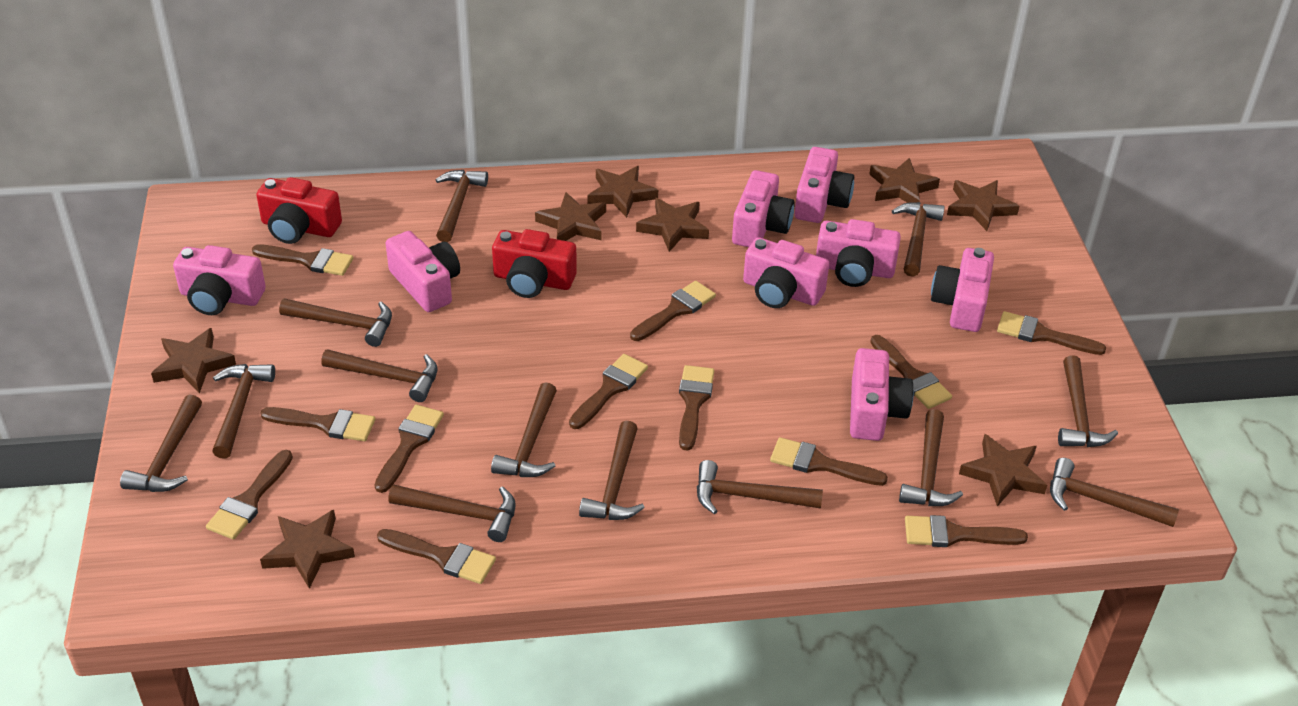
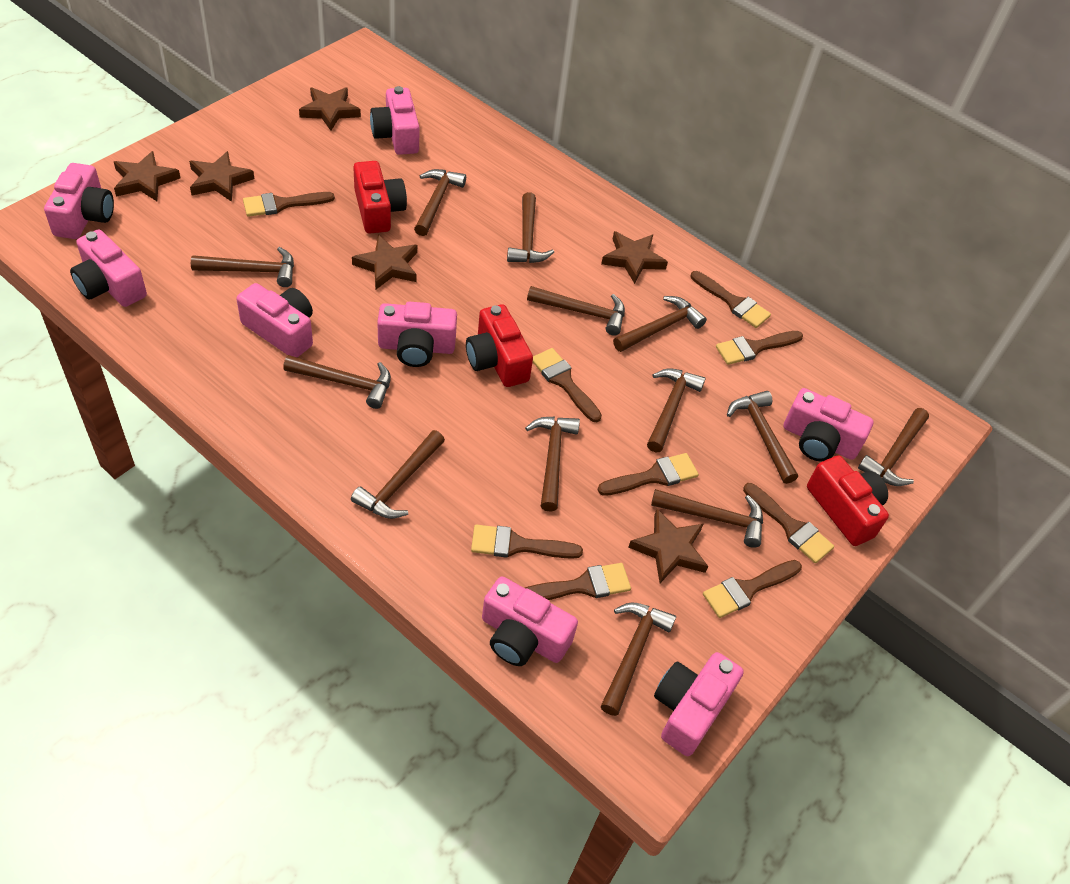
brown brush: [206,450,293,540] [252,244,353,276] [260,407,375,441] [375,405,444,493] [377,529,496,584] [569,354,648,429] [630,281,716,341] [679,365,714,451] [770,437,888,486] [870,335,952,409] [905,515,1028,547] [997,311,1106,355] = 12 -> [243,192,335,217] [471,524,583,559] [525,563,631,600] [533,348,602,422] [598,453,699,496] [691,271,771,328] [703,560,802,618] [716,331,803,365] [743,483,834,563] = 9
brown star: [151,328,236,394] [260,510,355,589] [535,192,606,241] [588,166,658,218] [636,198,709,252] [869,158,940,203] [947,180,1020,231] [959,434,1047,507] = 8 -> [114,151,180,201] [189,151,254,202] [299,87,361,131] [352,235,417,289] [601,231,668,284] [628,509,708,583] = 6
red camera: [256,177,342,244] [492,229,577,298] = 2 -> [353,161,407,234] [466,304,533,387] [807,455,889,546] = 3

